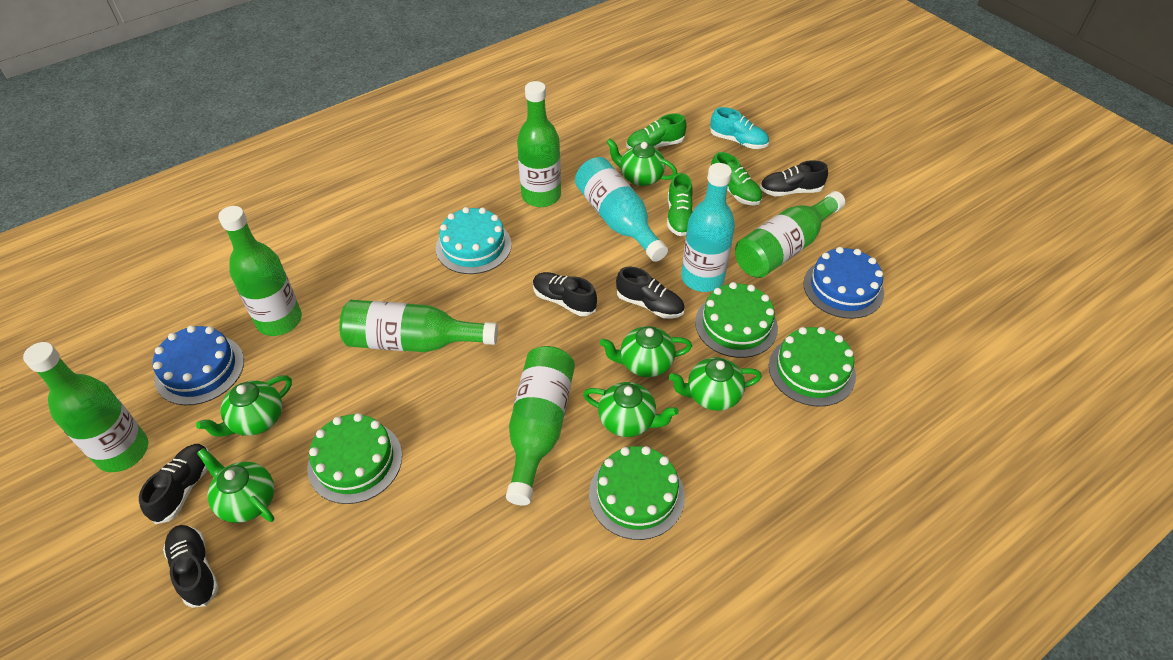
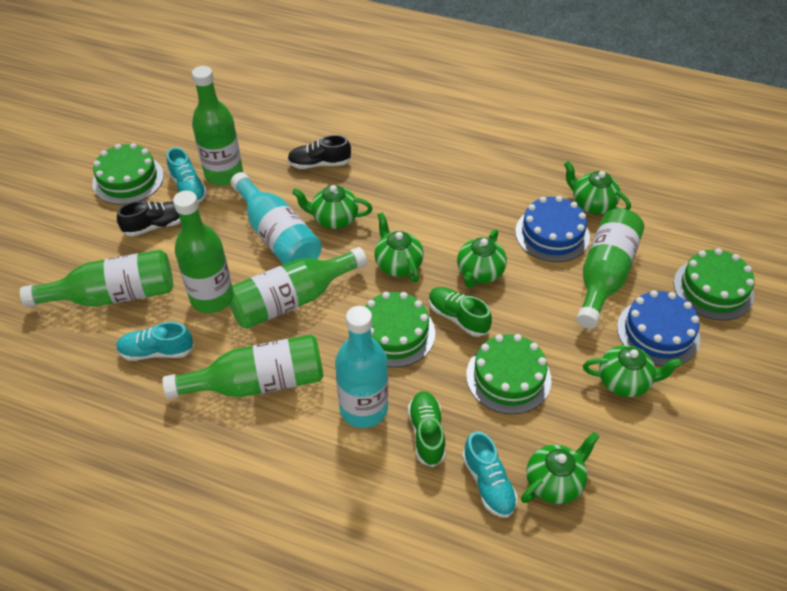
black shoe: [139,444,210,524] [163,525,219,608] [533,272,597,316] [616,267,685,319] [760,160,828,196] = 5 -> [117,201,181,237] [287,135,351,169] = 2
green shoe: [626,114,687,149] [667,173,693,236] [711,152,762,205] = 3 -> [408,391,446,467] [429,287,492,337] = 2
turquoise cake: [436,207,512,274] = 1 -> none = 0
turquoise shoe: [710,107,769,149] = 1 -> [116,322,194,361] [167,147,207,204] [462,431,518,518] = 3

